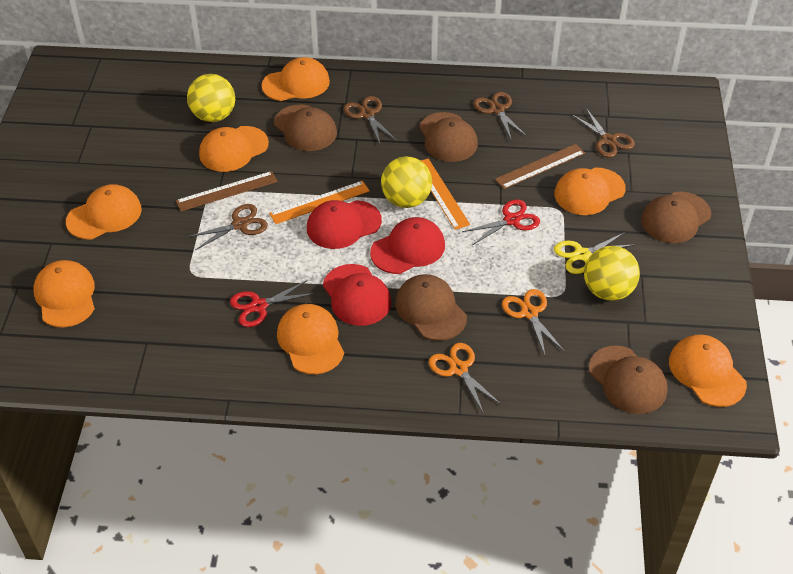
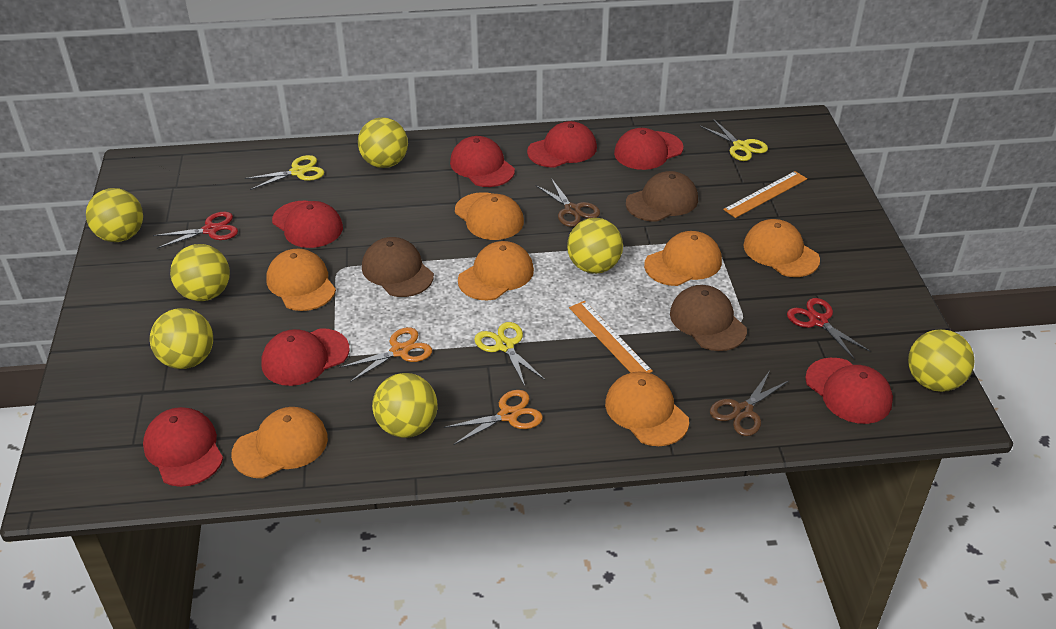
brown cap: [274,105,337,151] [395,274,467,341] [419,112,478,162] [589,346,668,414] [641,192,711,243] = 5 -> [362,237,434,297] [626,171,698,222] [670,285,747,351] = 3
brown ruler: [176,171,278,212] [495,144,585,189] = 2 -> none = 0
brown scissors: [187,204,268,250] [343,96,397,146] [473,92,528,141] [571,108,635,158] = 4 -> [535,178,600,227] [710,371,790,436] = 2
red cap: [307,200,382,249] [323,264,391,326] [370,217,445,274] = 3 -> [143,407,223,487] [262,328,350,386] [272,201,343,248] [450,136,515,187] [527,121,597,168] [614,128,683,170] [805,358,893,424] = 7
yellow ball: [187,74,235,122] [381,157,432,208] [584,246,640,301] = 3 -> [86,188,143,242] [150,308,213,369] [170,244,230,301] [358,117,408,168] [372,373,438,438] [567,218,623,274] [908,329,975,392] = 7
yellow scissors: [554,232,635,274] = 1 -> [245,155,324,190] [474,322,545,386] [700,119,768,161] = 3

